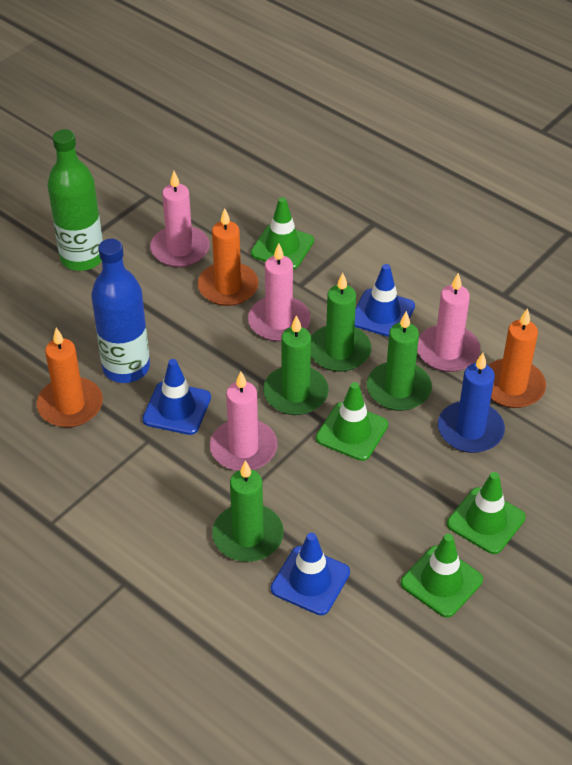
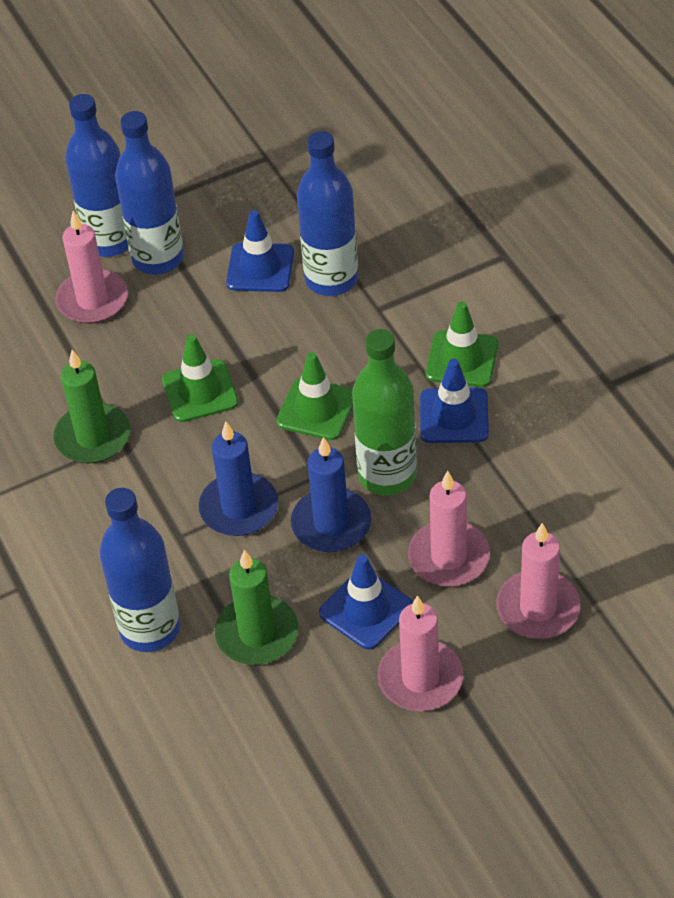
blue bottle: [91,239,150,383] = 1 -> [65,94,129,257] [99,488,180,652] [115,111,184,275] [297,131,358,296] = 4
blue candle: [438,353,505,453] = 1 -> [199,421,278,536] [291,437,371,552] = 2
green candle: [212,460,284,562] [263,315,329,415] [311,273,372,372] [367,311,432,411] = 4 -> [53,350,130,463] [215,550,298,665] = 2
green traffic cone: [251,197,314,269] [316,382,388,461] [401,533,483,618] [447,472,526,554] = 4 -> [162,334,238,422] [276,352,353,440] [426,302,498,387] = 3
orange candle: [36,328,103,427] [197,208,259,306] [488,308,546,408] = 3 -> none = 0

